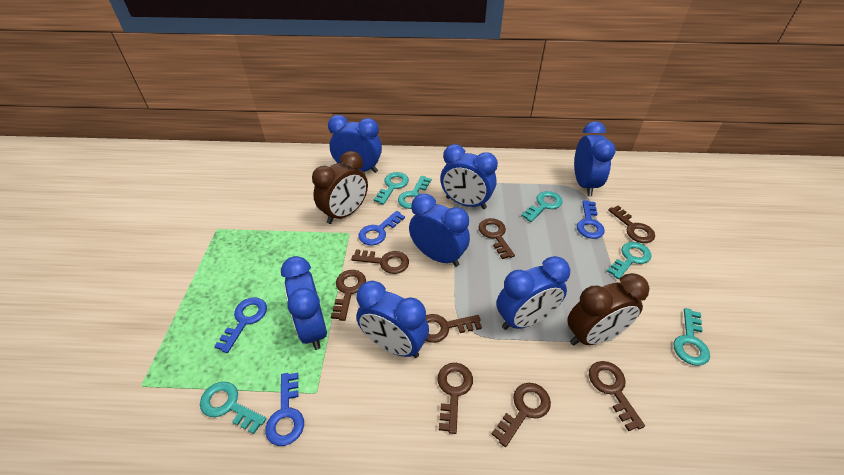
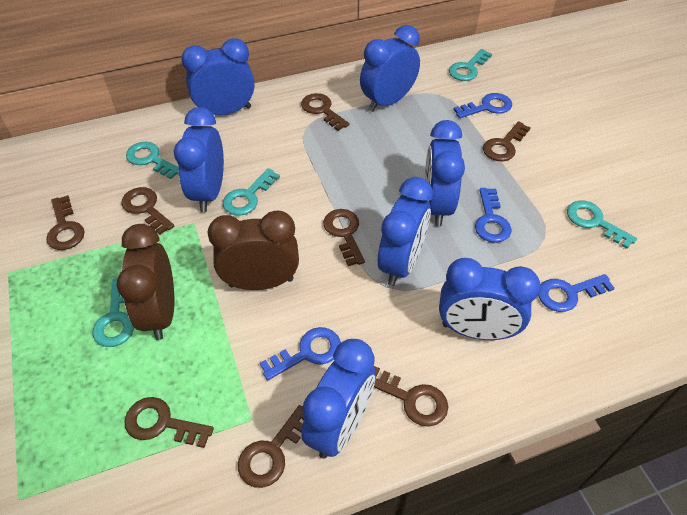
turquoise key: [200,382,266,434] [373,172,409,205] [398,176,431,209] [521,191,563,222] [607,242,651,279] [673,308,710,366] = 6 -> [92,279,134,347] [126,142,179,179] [223,168,280,216] [449,49,492,81] [567,201,637,249] = 5

